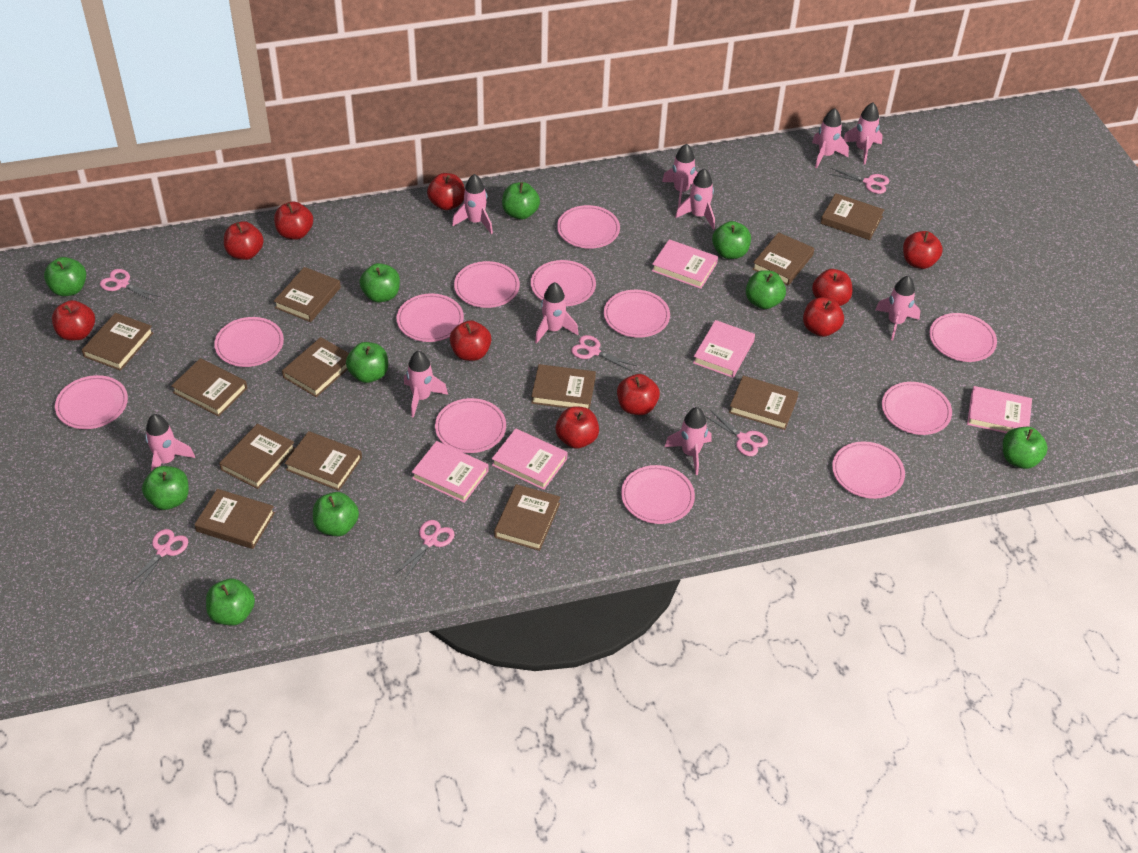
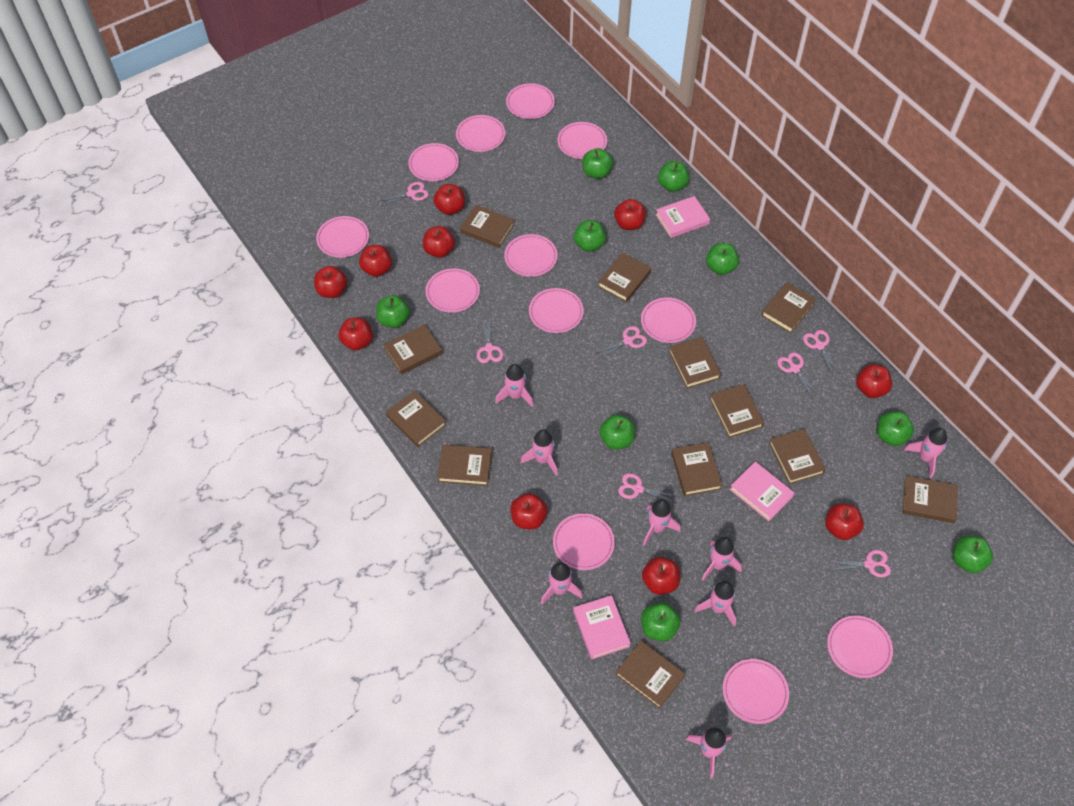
green apple: [44,257,86,296] [142,466,189,510] [206,578,255,625] [313,492,359,536] [346,342,388,383] [359,263,400,303] [502,182,540,220] [712,221,751,259] [746,270,786,309] [1003,427,1048,469] = 10 -> [376,295,410,328] [574,220,606,252] [582,148,613,179] [599,415,635,449] [641,602,681,641] [658,161,689,192] [706,243,739,275] [877,412,914,446] [953,536,993,573] = 9
pink book: [412,441,489,503] [492,428,568,490] [652,239,718,289] [693,320,755,378] [967,386,1032,433] = 5 -> [573,595,631,660] [655,196,710,238] [730,462,794,521] = 3
pink rocket: [145,414,195,471] [404,351,448,418] [452,174,493,234] [535,282,579,344] [662,143,698,207] [665,407,711,475] [675,168,715,230] [812,108,849,168] [843,103,883,165] [875,275,920,340] = 10 -> [495,364,534,407] [521,429,558,476] [541,562,583,604] [643,499,681,545] [685,727,731,778] [694,581,736,626] [702,537,742,581] [904,428,947,478] = 8
pink scissors: [100,269,160,302] [128,529,188,591] [397,520,455,578] [571,335,636,371] [705,410,768,456] [830,168,890,194] = 6 -> [377,182,429,207] [477,318,503,363] [594,326,647,360] [618,473,676,503] [777,352,819,399] [803,330,839,376] [829,550,891,577] = 7

